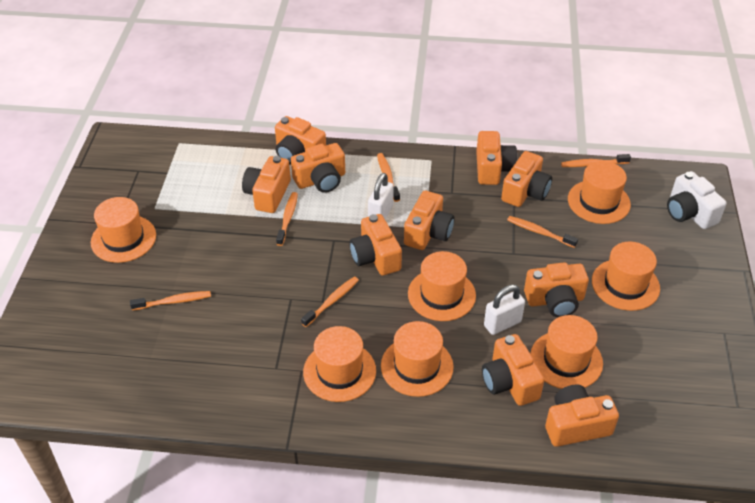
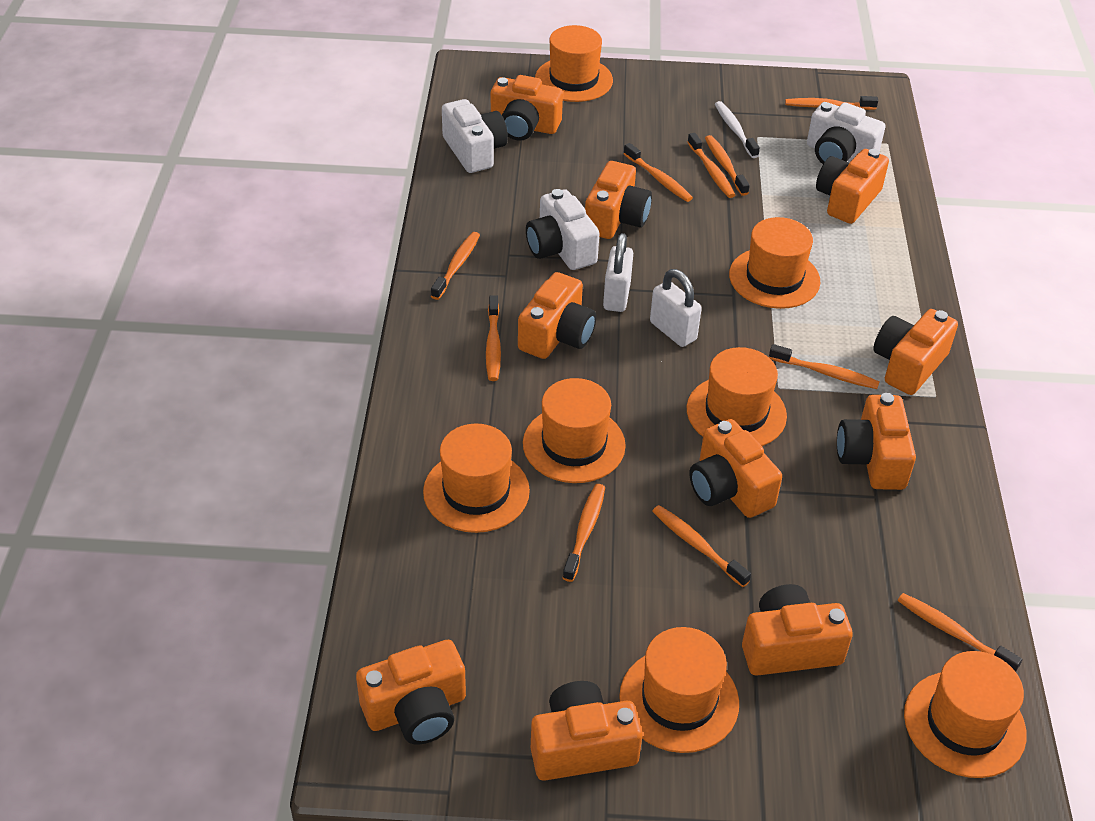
orange toothbrush: [130,291,211,310] [276,192,298,246] [301,277,359,327] [377,153,400,202] [507,216,578,248] [561,154,631,167] = 6 -> [431,232,480,300] [486,295,501,381] [563,484,605,582] [623,143,693,202] [652,505,751,587] [687,133,735,198] [705,135,750,196] [769,344,879,389] [785,96,878,110] [898,593,1022,671] = 10
white camera: [667,171,726,229] = 1 -> [442,99,508,173] [526,189,599,270] [807,102,885,164] = 3
white toothbrush: none = 0 -> [715,101,760,158] = 1

